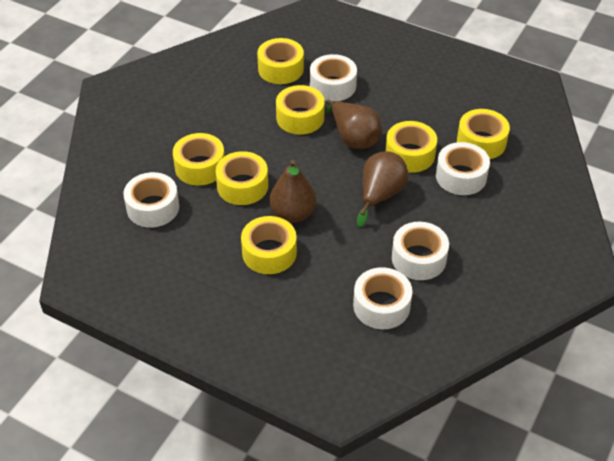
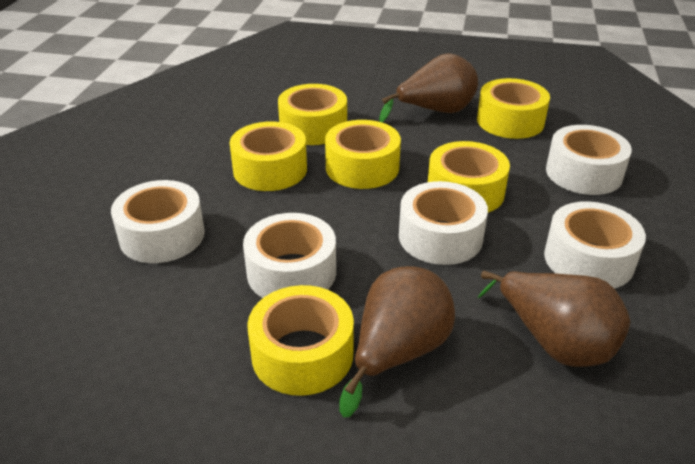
yellow tape: [173,133,225,186] [215,151,268,205] [241,216,297,274] [257,38,304,84] [276,85,325,135] [385,121,437,173] [457,109,510,159] = 7 -> [230,121,307,191] [247,285,354,396] [278,84,347,145] [325,120,401,189] [428,141,510,213] [477,78,550,139] = 6

